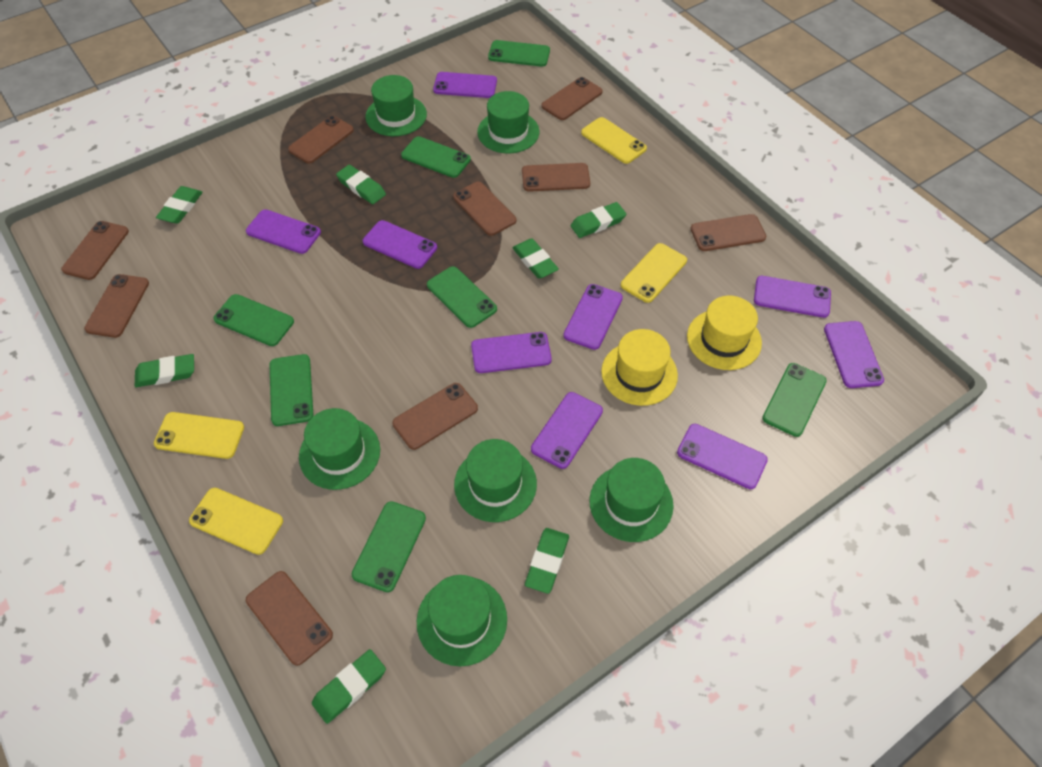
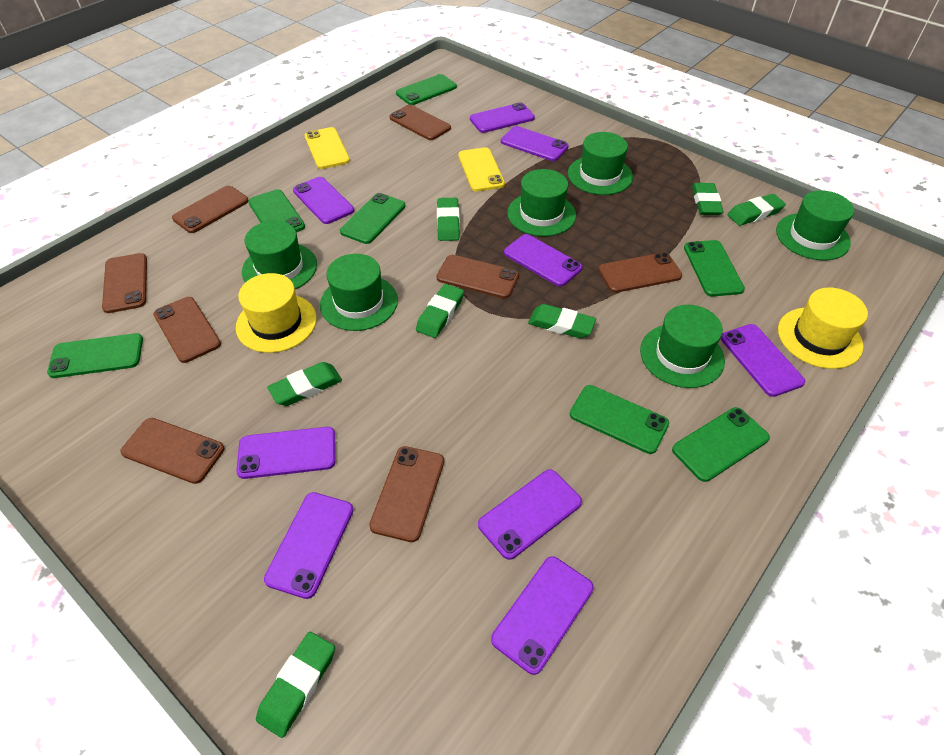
brown phone: [61,221,129,280] [84,274,149,338] [246,571,333,666] [288,116,354,164] [392,383,478,450] [453,182,516,236] [522,163,590,192] [541,77,603,120] [690,214,766,251] = 9 -> [102,253,147,313] [120,418,224,484] [153,297,221,363] [172,186,248,233] [369,446,444,542] [390,105,451,140] [436,255,519,299] [599,252,682,293] = 8
yellow phone: [154,412,244,459] [189,488,283,555] [581,117,647,164] [621,243,687,303] = 4 -> [305,127,350,169] [458,147,505,192] = 2

